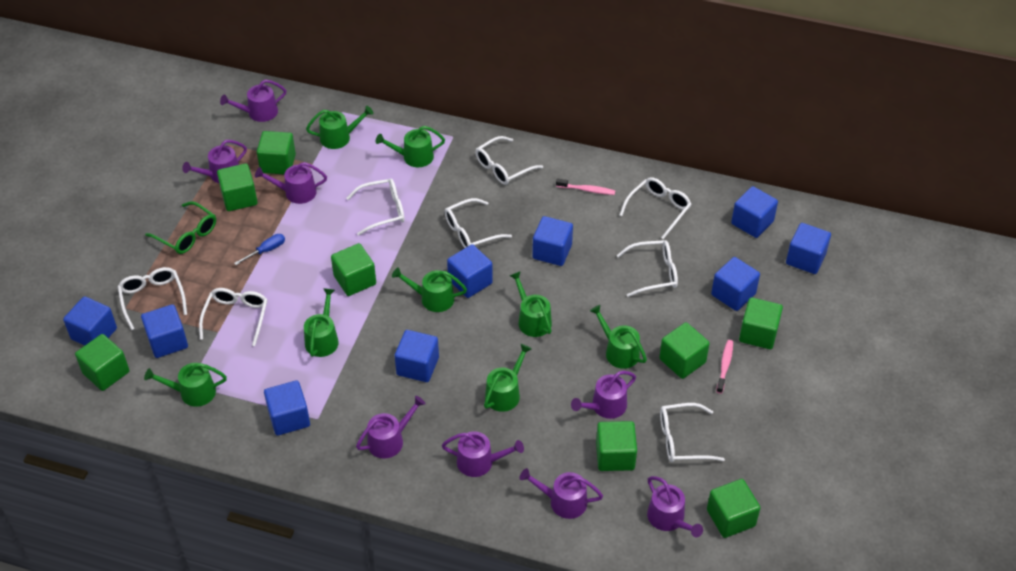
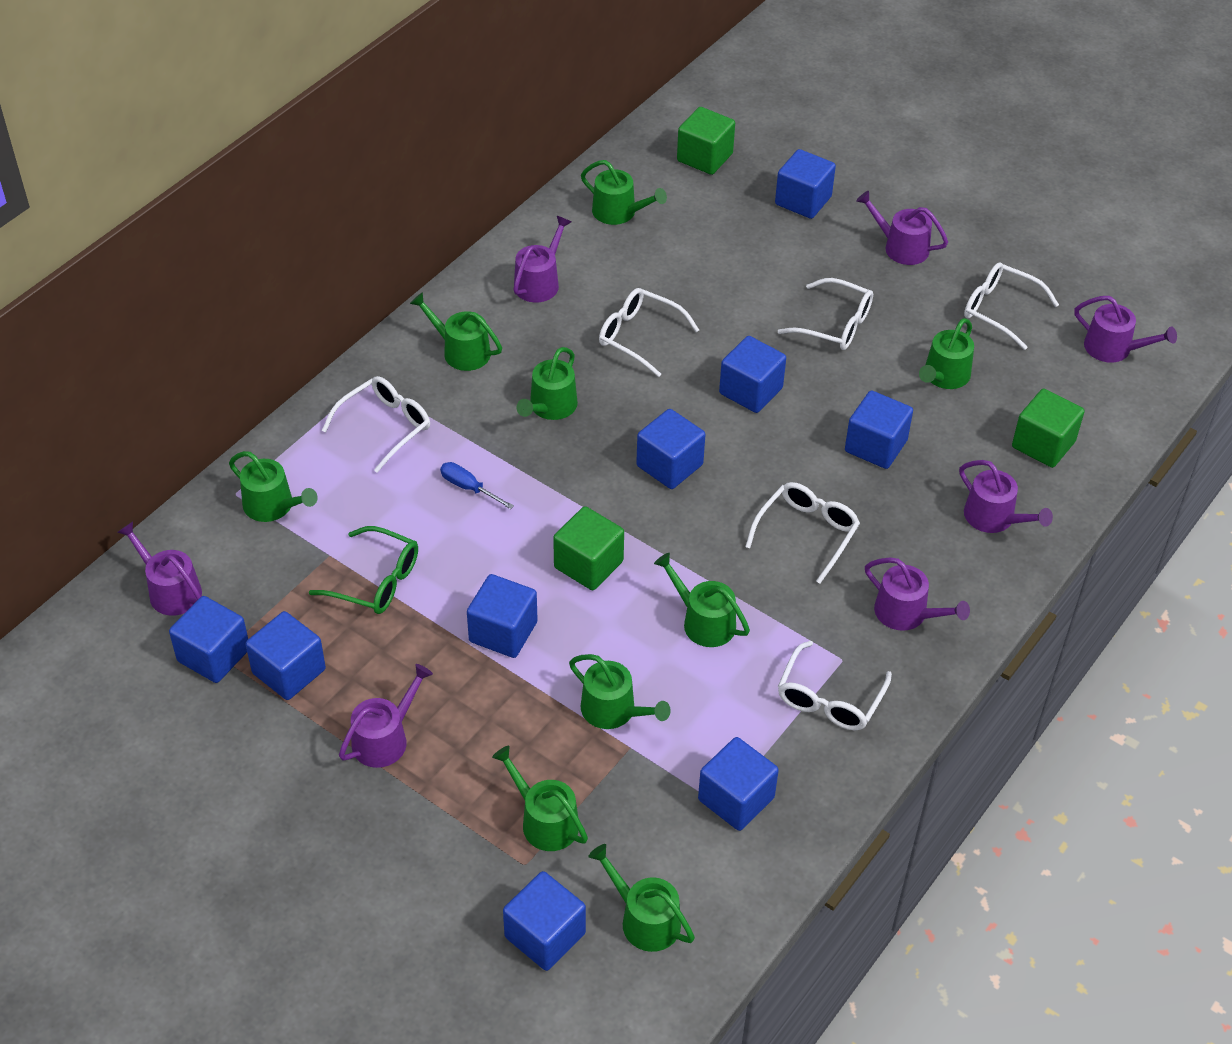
green cube: [75,334,129,391] [217,163,258,211] [257,131,296,174] [331,243,376,296] [596,421,637,471] [659,322,710,379] [707,479,760,538] [739,297,783,349] = 8 -> [553,506,624,590] [677,107,735,175] [1012,389,1085,468] = 3
green watering can: [144,363,227,407] [304,288,339,357] [306,106,374,149] [376,126,445,167] [392,267,467,312] [484,344,532,412] [510,271,552,337] [590,305,647,369] = 8 -> [229,451,318,522] [410,292,502,371] [492,746,588,851] [516,347,578,420] [569,654,671,729] [581,160,667,225] [589,844,695,952] [654,553,750,647] [919,318,974,389] = 9
pink toothbrush: [556,178,615,195] [716,340,733,394] = 2 -> none = 0
purple watering can: [182,140,247,183] [220,80,287,122] [255,162,327,204] [356,396,426,458] [442,431,524,477] [520,468,603,519] [571,371,636,419] [647,476,703,537] = 8 -> [117,521,202,616] [339,664,433,768] [513,216,571,303] [856,191,948,265] [865,557,970,631] [959,460,1053,533] [1074,296,1177,363] = 7
white glasses: [118,267,187,330] [199,288,268,346] [346,179,405,236] [444,198,512,248] [475,136,543,185] [617,240,678,297] [620,177,691,239] [660,403,725,462] = 8 -> [322,376,430,473] [599,288,699,377] [745,482,860,584] [778,278,873,350] [778,641,892,730] [964,262,1059,350] = 6

